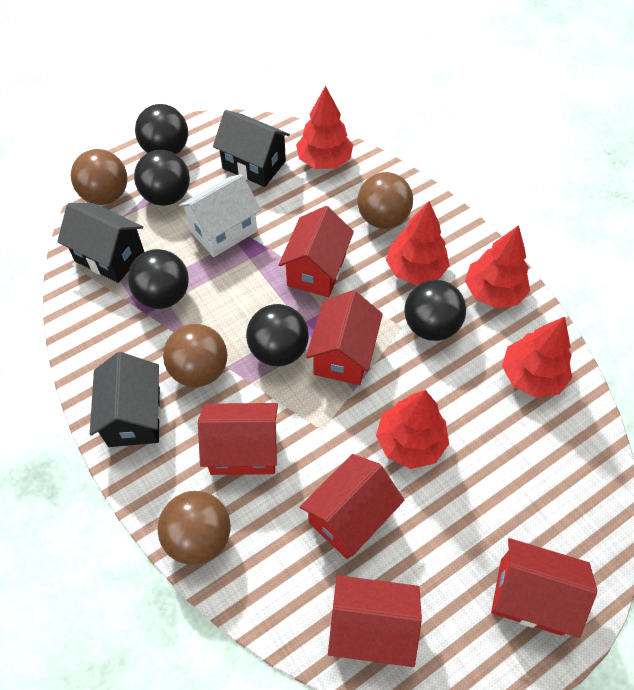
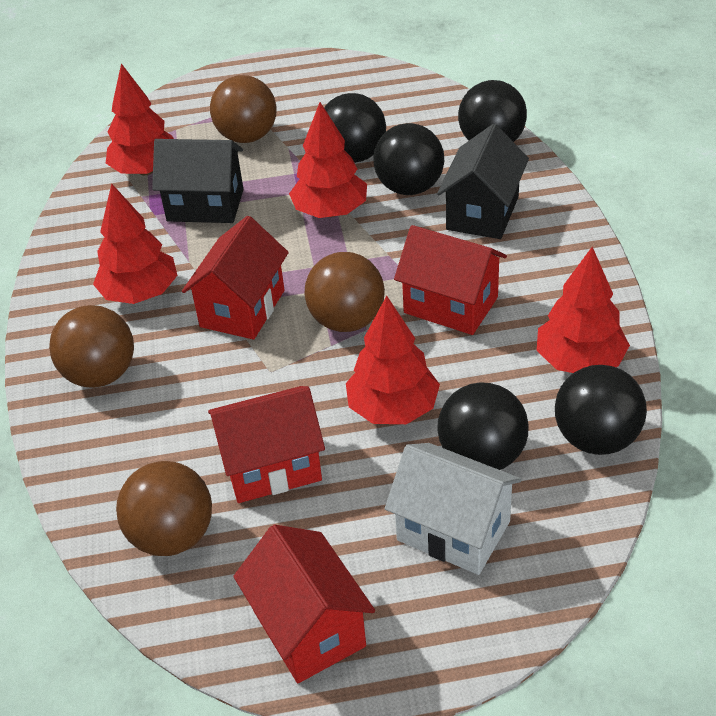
black house: [57,203,144,283] [90,352,161,447] [213,110,290,187] = 3 -> [152,139,244,223] [437,124,529,239] = 2
red house: [198,403,278,475] [279,206,354,297] [300,454,404,559] [306,290,383,385] [328,575,422,667] [491,538,597,638] = 6 -> [182,216,289,340] [208,386,325,503] [233,525,375,683] [394,225,507,335] = 4

